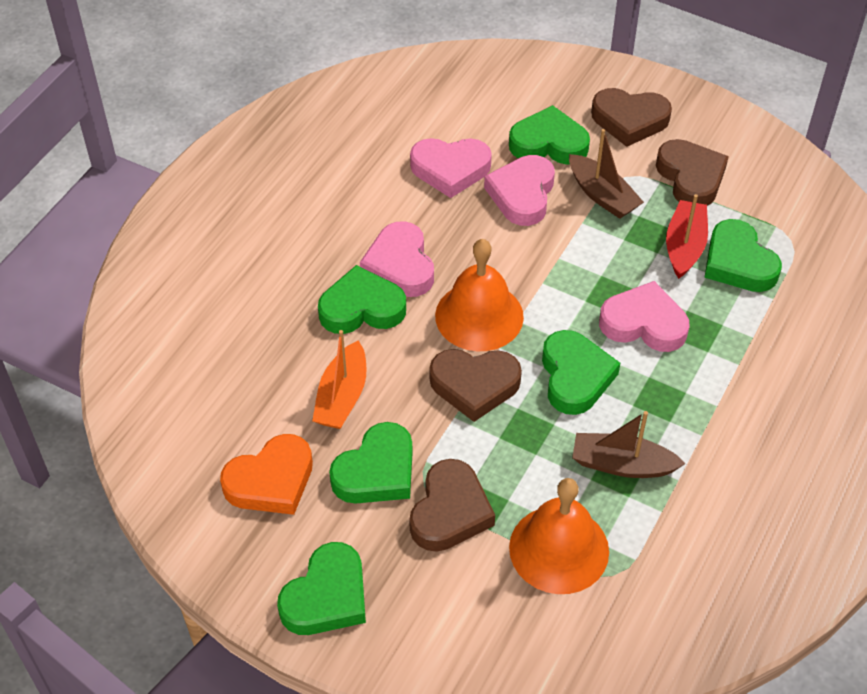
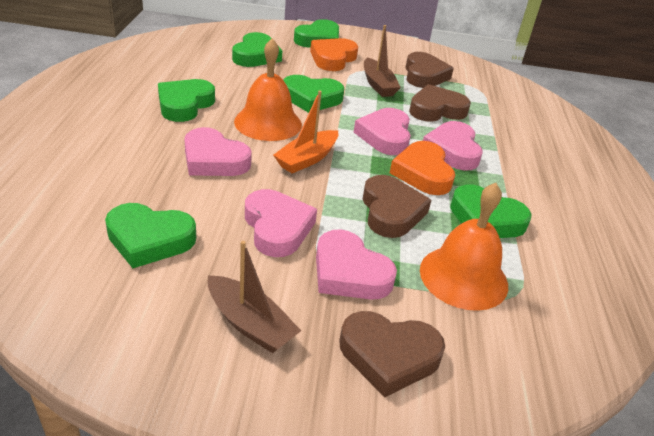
orange heart: [220,434,313,515] = 1 -> [310,38,358,71] [390,141,455,195] = 2
pink heart: [360,221,434,297] [410,138,492,198] [484,155,555,226] [599,281,689,352] = 4 -> [184,127,252,176] [245,189,317,257] [316,229,397,300] [354,108,411,155] [423,121,483,171] = 5
red boat: [666,194,708,279] = 1 -> none = 0

